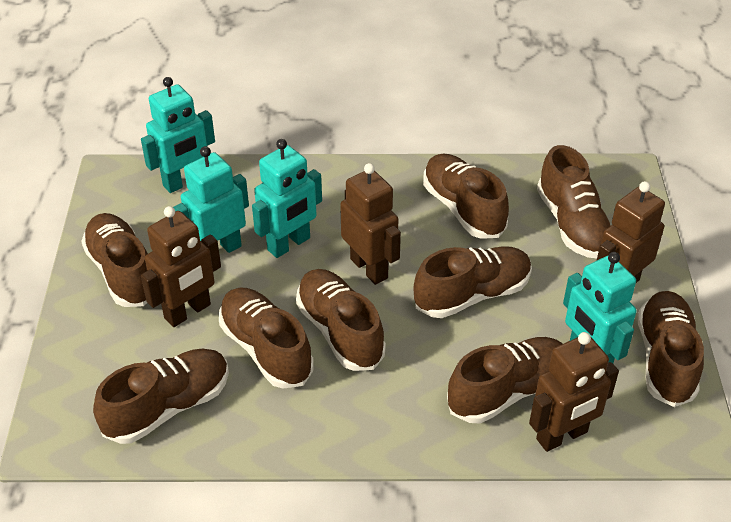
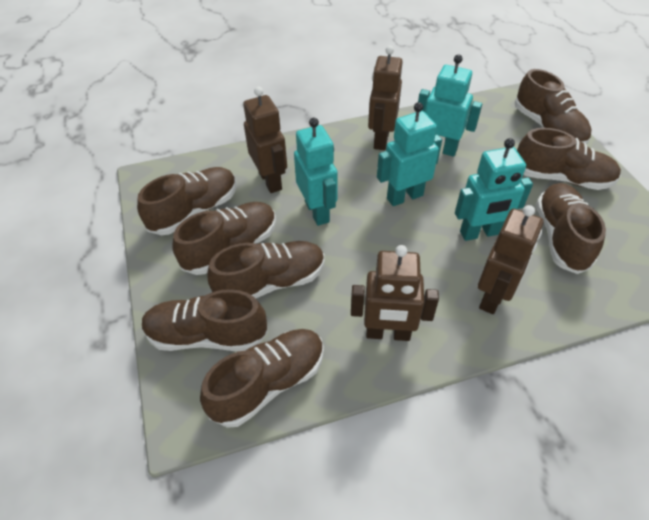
brown shoe: [81,213,148,307] [93,349,229,444] [219,288,314,389] [296,269,386,371] [414,246,532,318] [423,154,509,239] [447,337,563,423] [537,145,611,258] [638,291,704,407] = 9 -> [137,167,237,235] [142,289,268,351] [172,202,276,275] [200,329,324,428] [207,241,324,299] [515,69,591,145] [517,128,621,190] [536,183,606,274] = 8

